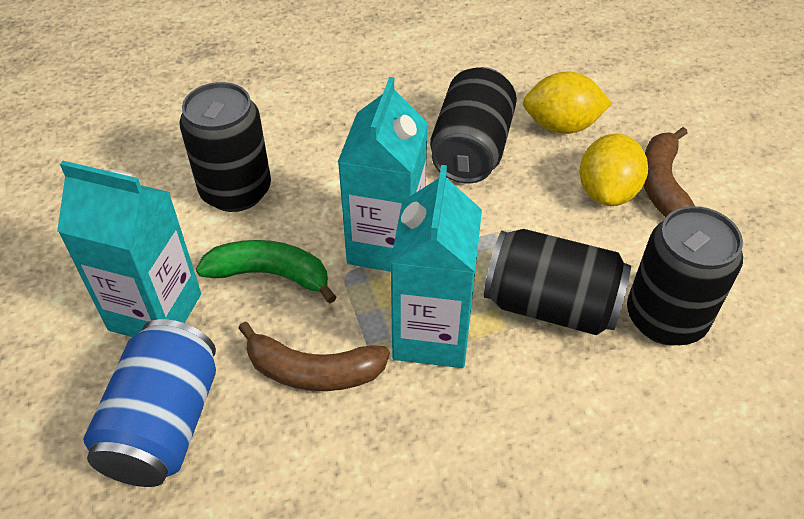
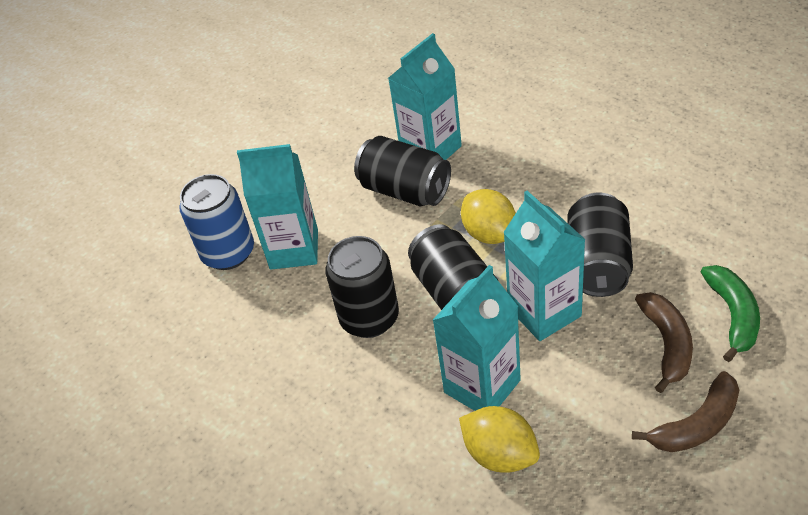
turquoise carton: [57,161,201,337] [338,77,428,272] [390,165,482,368] = 3 -> [237,144,318,270] [388,33,462,160] [432,265,521,411] [503,191,586,341] = 4

